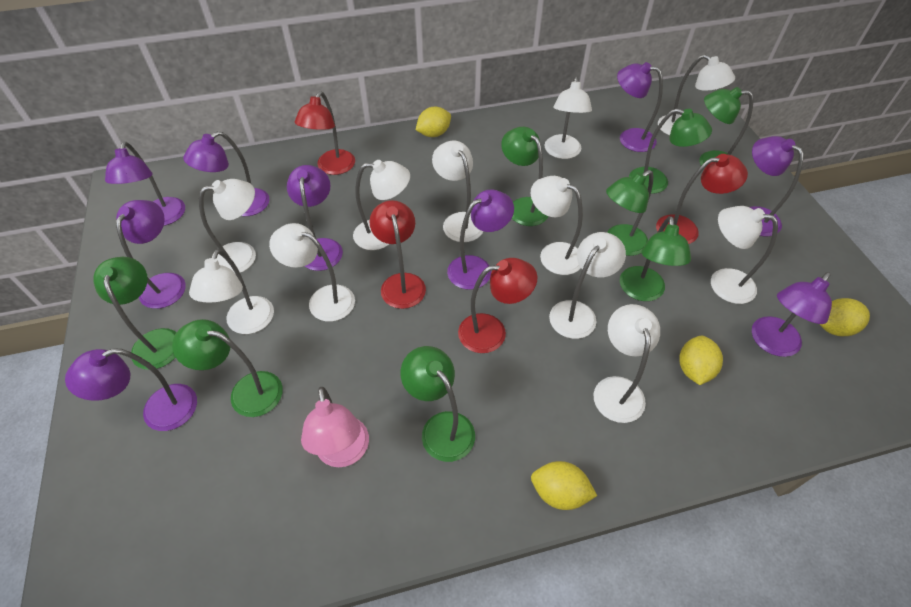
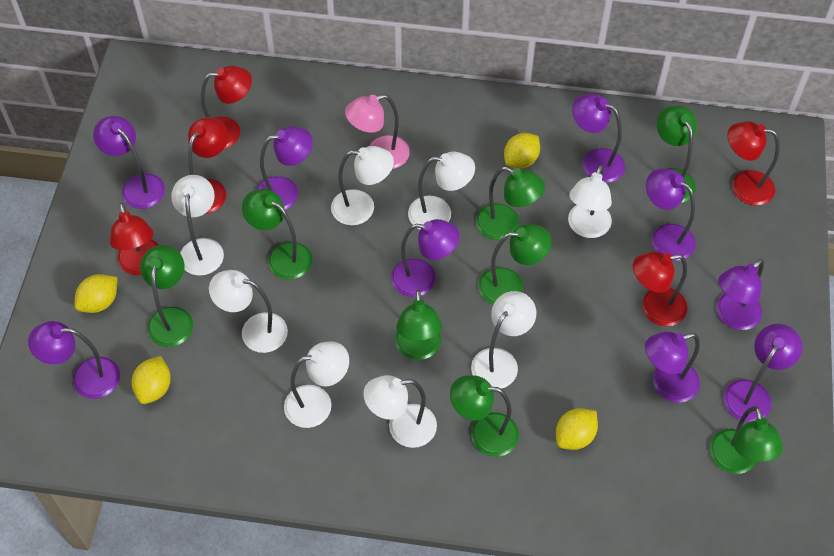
red lamp: [295,91,355,175] [369,200,426,309] [458,258,537,353] [656,154,748,244] = 4 -> [110,203,159,275] [188,117,228,214] [201,66,252,149] [633,252,687,326] [728,121,780,206] = 5
white lamp: [189,249,274,334] [199,179,256,273] [269,223,355,322] [353,160,410,250] [432,141,483,242] [531,176,583,275] [545,76,592,159] [549,232,626,339] [594,304,660,423] [658,55,735,135] [711,206,778,304] = 11 -> [171,175,224,276] [209,270,288,353] [284,341,349,428] [331,146,394,225] [363,375,437,448] [408,152,475,230] [471,291,536,389] [568,165,612,238] = 8

